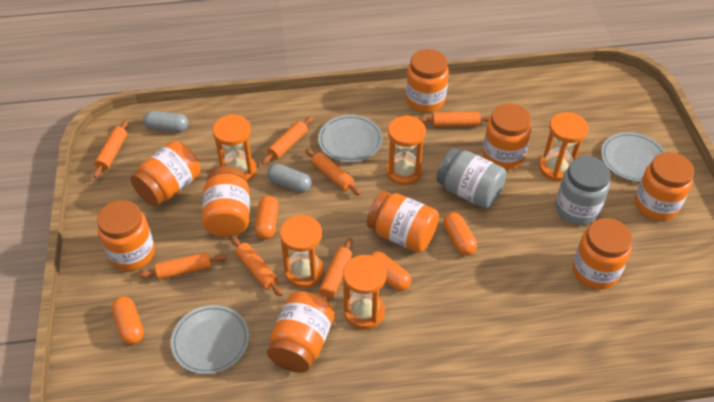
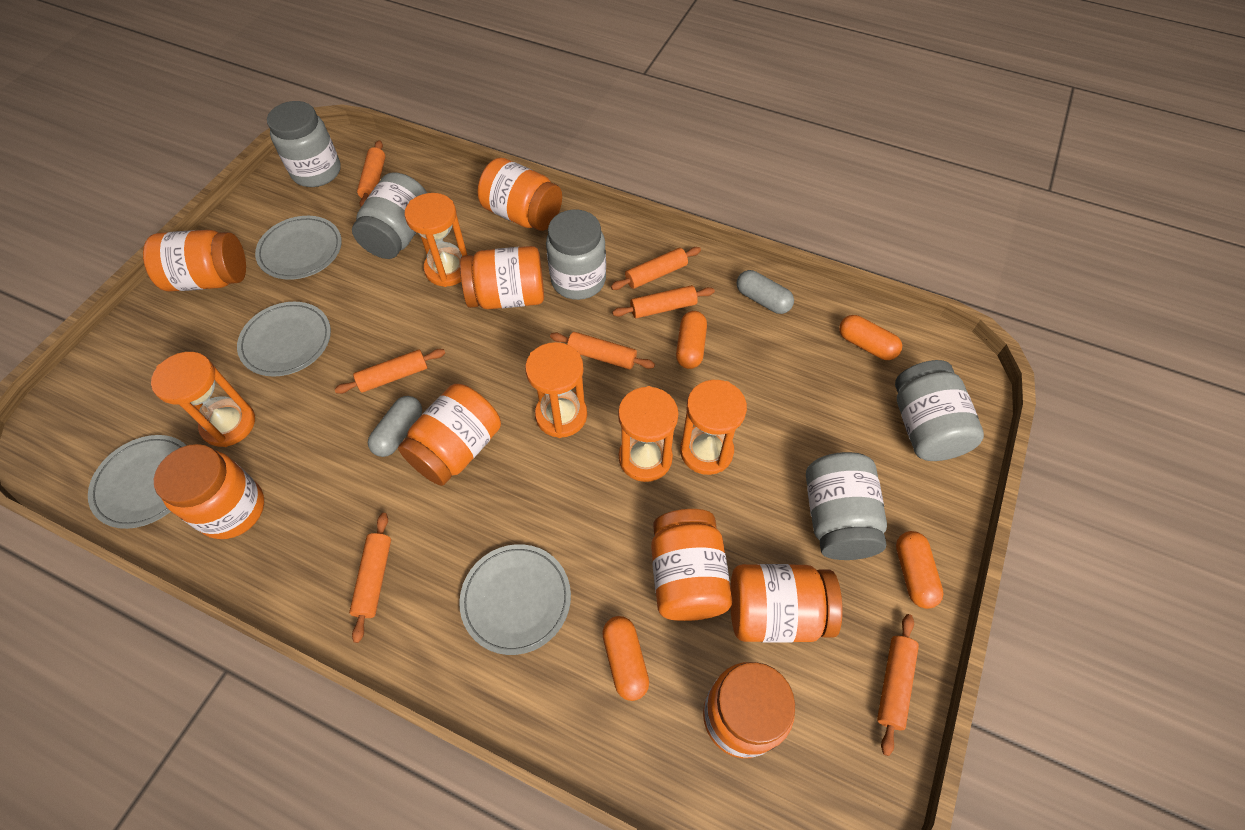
grey jar: [436,148,507,208] [555,156,611,225] = 2 -> [267,101,341,187] [352,172,427,259] [546,210,606,300] [806,452,887,560] [895,360,984,461] = 5
grey plate: [171,305,249,374] [318,115,383,162] [601,132,666,182] = 3 -> [88,435,187,529] [237,302,331,377] [255,216,342,280] [459,544,571,655] = 4
orange jar: [97,200,155,271] [130,141,200,206] [202,166,250,237] [267,291,335,373] [367,191,439,253] [406,49,449,113] [483,103,531,170] [573,218,632,290] [635,152,694,221] = 9 -> [143,230,246,291] [154,444,264,539] [398,384,501,486] [460,246,544,309] [477,158,562,231] [651,509,732,621] [703,662,795,758] [730,564,843,643] = 8

